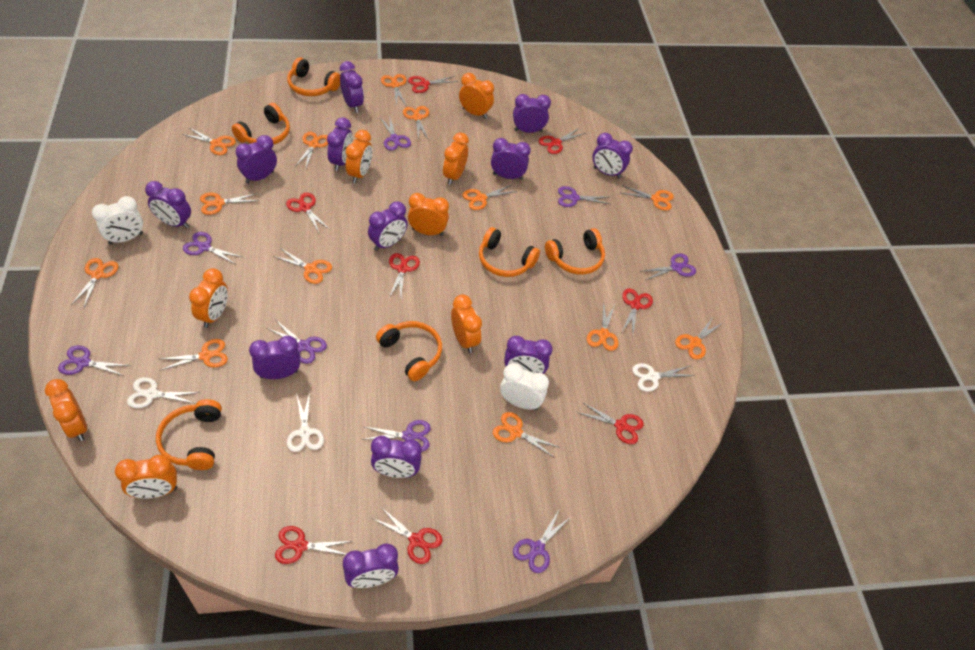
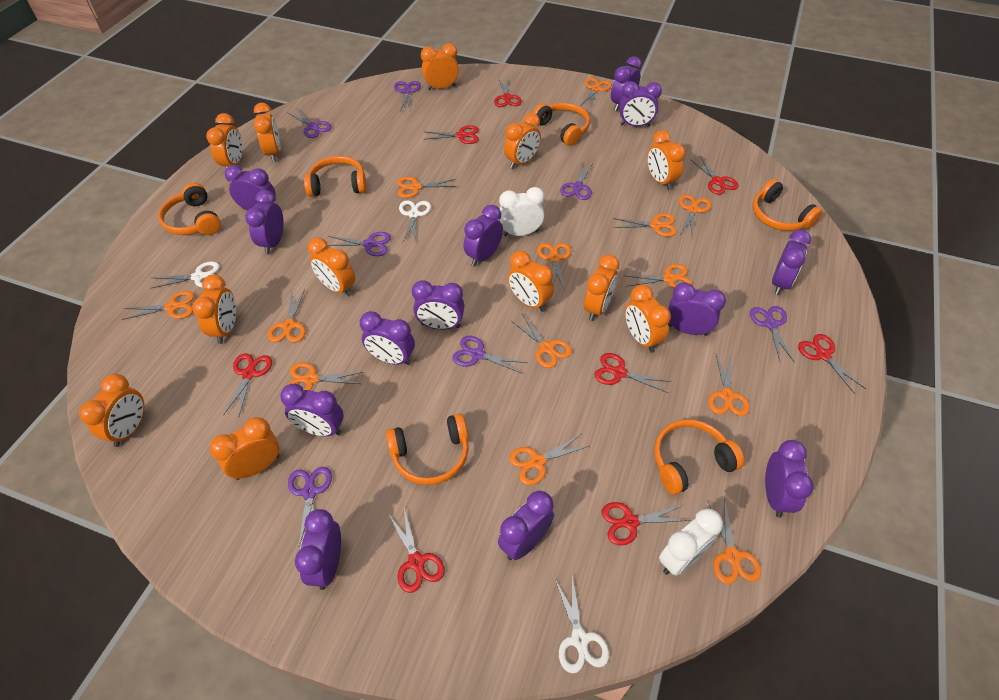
orange clock: [45,379,87,441] [115,455,177,499] [189,268,228,328] [346,130,372,183] [408,193,449,236] [443,132,469,185] [451,294,482,353] [459,73,494,119] = 8 -> [79,374,144,447] [192,274,236,344] [206,113,242,168] [210,417,279,480] [254,103,281,162] [308,238,355,296] [421,43,459,90] [504,113,541,169] [508,251,554,312] [584,255,619,321] [625,285,671,352] [647,130,686,190] = 12
purple clock: [145,181,191,229] [236,135,277,184] [249,336,300,379] [327,117,353,171] [340,61,364,113] [343,543,399,588] [368,202,408,251] [371,436,421,478] [491,138,531,180] [504,336,553,374] [513,94,551,133] [593,133,633,178] = 12 -> [225,165,276,211] [245,190,284,255] [280,384,344,436] [295,509,341,590] [360,311,415,365] [412,280,464,330] [463,205,503,267] [498,491,554,560] [611,56,642,111] [619,81,662,126] [668,282,726,336] [765,440,814,518] [772,230,811,295] = 13
purple scissors: [58,345,131,376] [183,232,242,265] [267,319,327,364] [362,420,431,452] [380,115,411,151] [513,510,572,573] [558,186,610,207] [643,254,696,280] = 8 -> [288,109,332,138] [288,467,332,548] [326,232,391,256] [394,81,421,111] [453,336,527,373] [560,163,593,200] [750,306,794,362] = 7

